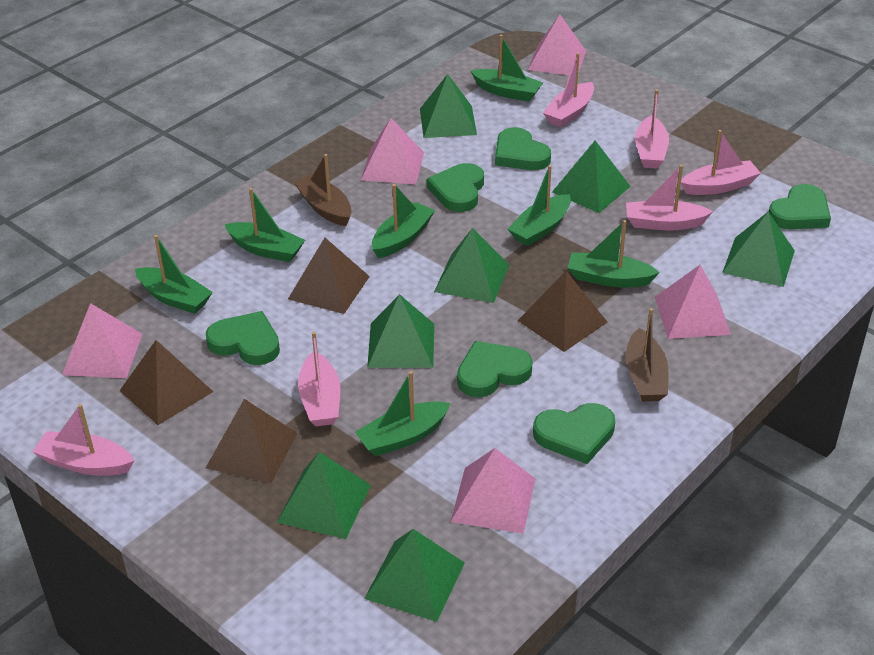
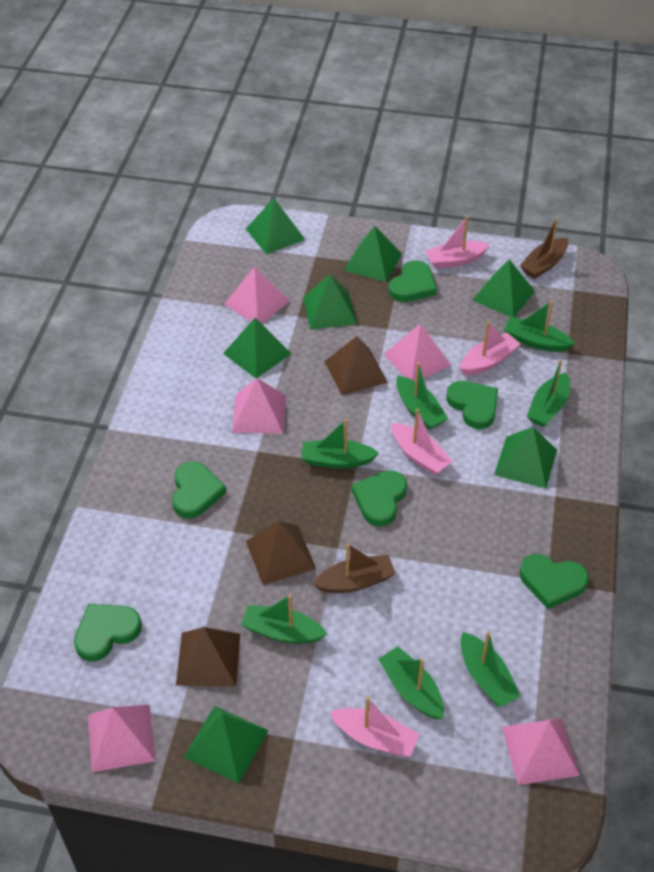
brown pyramid: [120,340,213,425] [206,399,297,483] [288,238,370,314] [518,271,608,352] = 4 -> [176,627,240,687] [246,521,316,585] [324,336,388,395] = 3
pink boat: [33,404,134,476] [298,332,341,426] [543,53,594,127] [626,165,713,231] [635,89,669,169] [681,130,761,195] = 6 -> [330,697,420,757] [392,409,453,475] [425,216,490,269] [460,322,520,375] = 4

